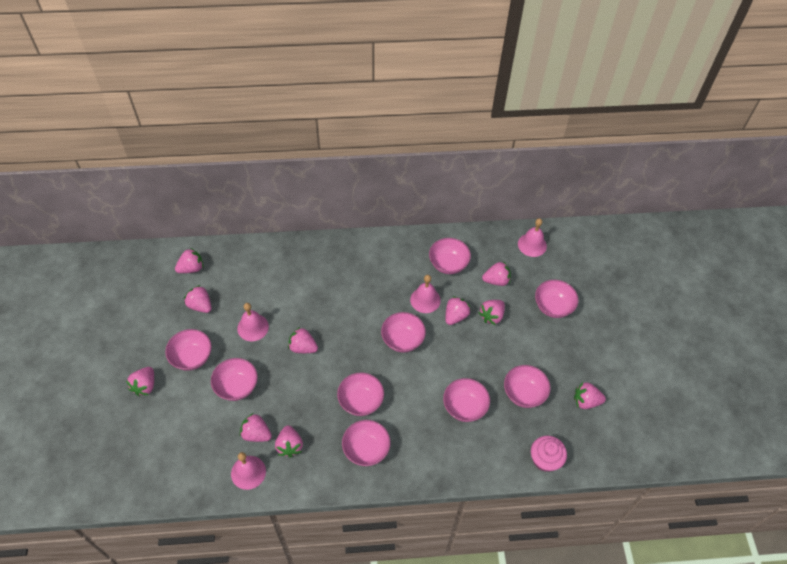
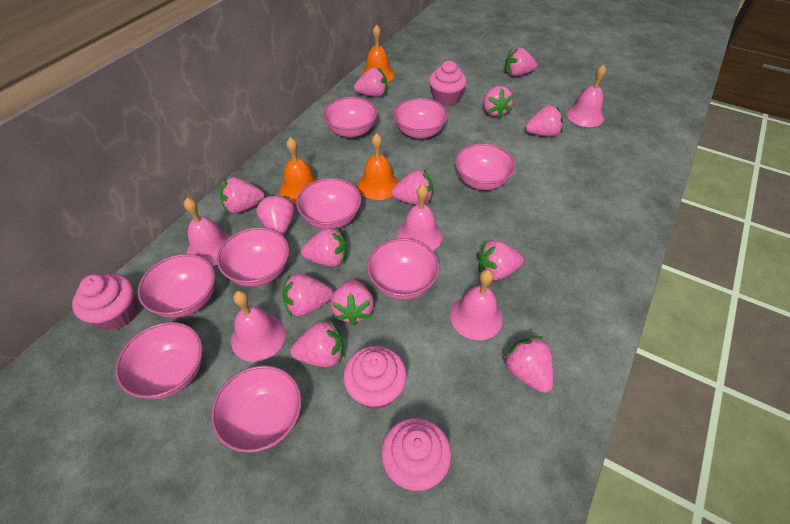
orange bell: none = 0 -> [280,137,318,204] [358,133,399,200] [361,25,395,82] = 3
pink bell: [231,452,266,490] [237,303,269,341] [410,275,441,313] [518,218,547,257] = 4 -> [184,198,231,266] [231,290,286,362] [397,184,443,250] [450,269,503,340] [566,65,606,127] = 5
pink cupcake: [531,436,567,472] = 1 -> [72,274,138,330] [343,346,407,409] [381,418,452,491] [429,61,467,106] = 4
pink strawberry: [126,367,154,396] [175,248,203,273] [184,285,212,313] [240,413,272,442] [275,425,303,458] [288,327,318,353] [445,296,471,325] [478,300,505,325] [482,261,511,286] [574,382,606,409] = 10 -> [220,177,265,213] [257,194,295,235] [283,274,333,317] [290,319,344,367] [301,227,347,267] [330,279,374,326] [354,67,387,97] [392,170,433,205] [477,240,524,280] [483,86,514,118] [503,336,553,393] [505,47,537,77] [525,105,563,137] = 13

